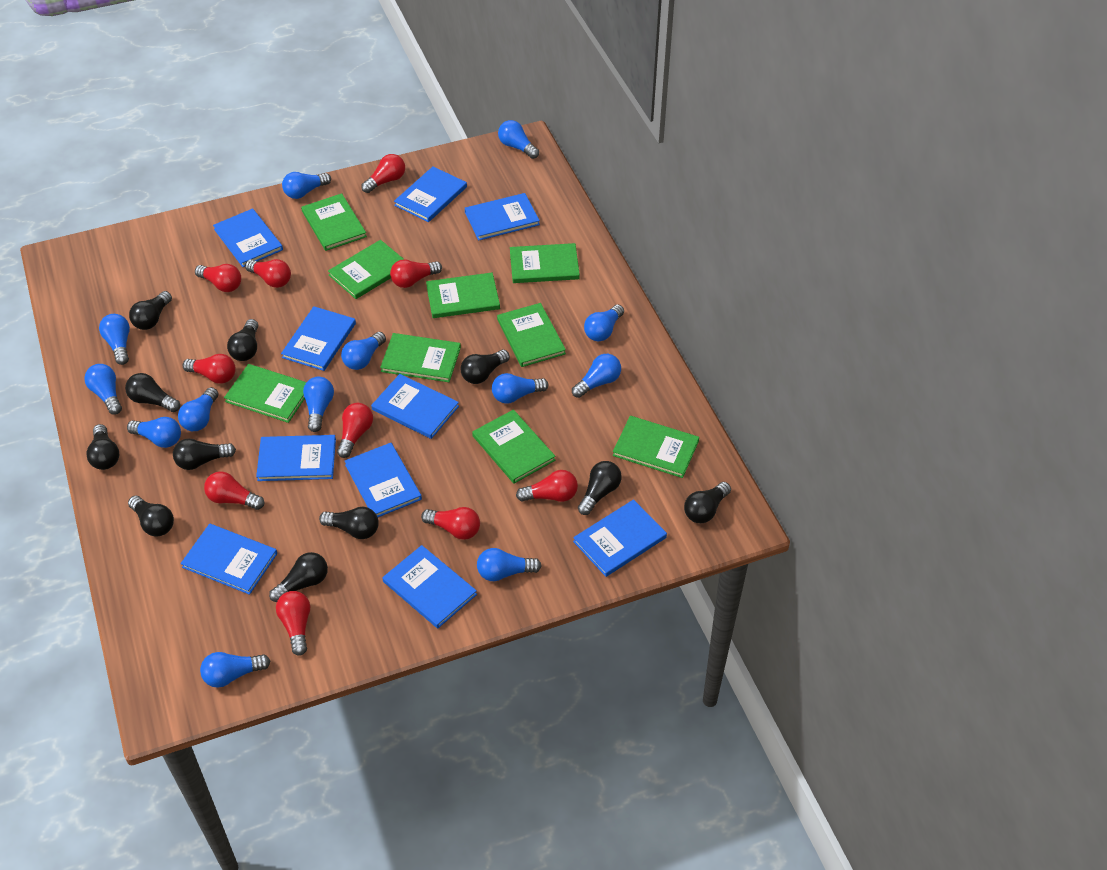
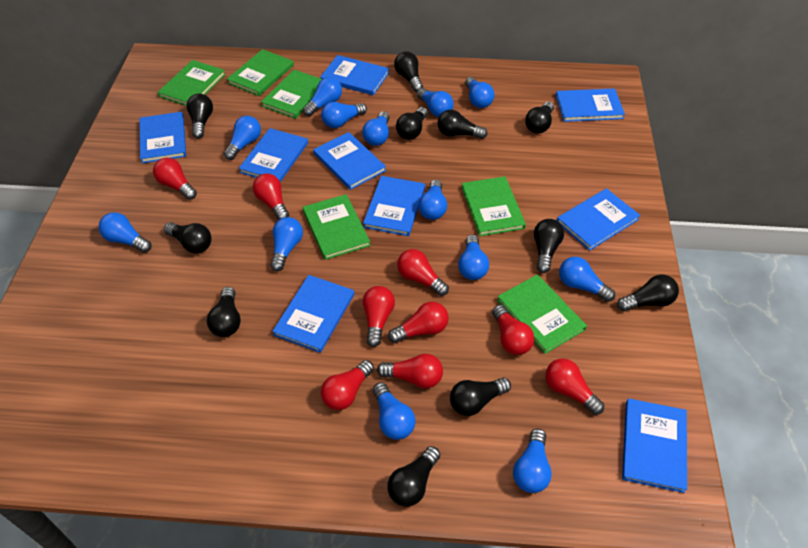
blue book: [181,524,278,595] [213,208,283,267] [256,435,336,481] [281,306,356,371] [345,443,422,517] [371,374,459,439] [383,545,477,628] [394,167,467,222] [465,193,540,241] [573,499,667,577] = 10 -> [139,112,186,163] [239,128,308,182] [272,275,354,353] [313,132,386,190] [320,55,389,95] [363,176,425,236] [556,88,625,122] [557,188,640,251] [622,398,687,493] = 9
green book: [224,364,306,423] [301,193,367,251] [328,240,403,299] [380,333,461,382] [426,273,500,318] [472,409,555,484] [497,303,566,367] [510,243,580,283] [613,416,699,478] = 9 -> [157,60,226,106] [227,49,294,96] [261,70,322,119] [303,194,371,260] [462,176,526,236] [497,274,587,354] = 6
red light bulb: [183,354,236,384] [195,264,241,292] [204,471,264,510] [245,259,291,288] [276,591,310,656] [337,403,373,458] [361,154,405,193] [390,259,442,288] [421,507,480,540] [516,470,578,502] = 10 -> [153,158,197,200] [253,173,289,220] [321,360,374,410] [363,286,395,347] [377,354,443,388] [388,301,449,343] [397,249,449,296] [492,305,534,355] [545,358,604,415] = 9

